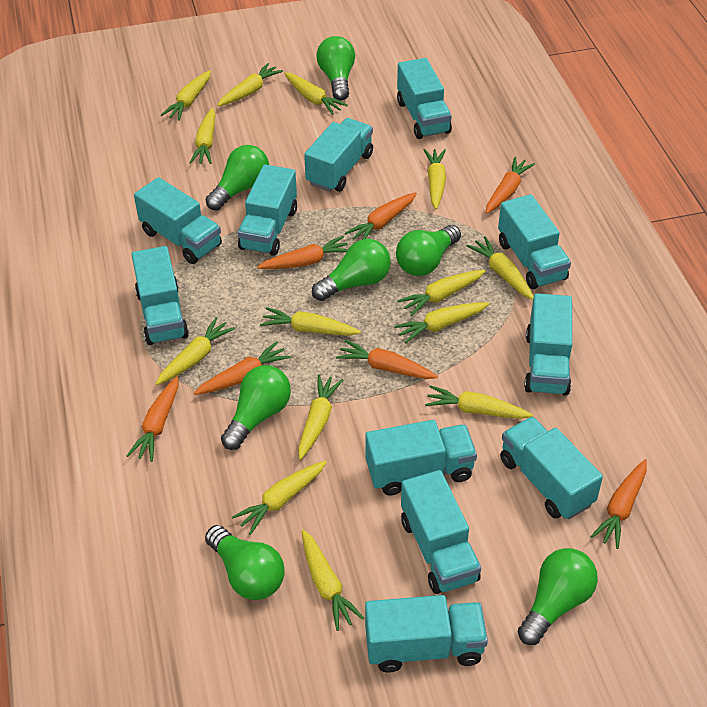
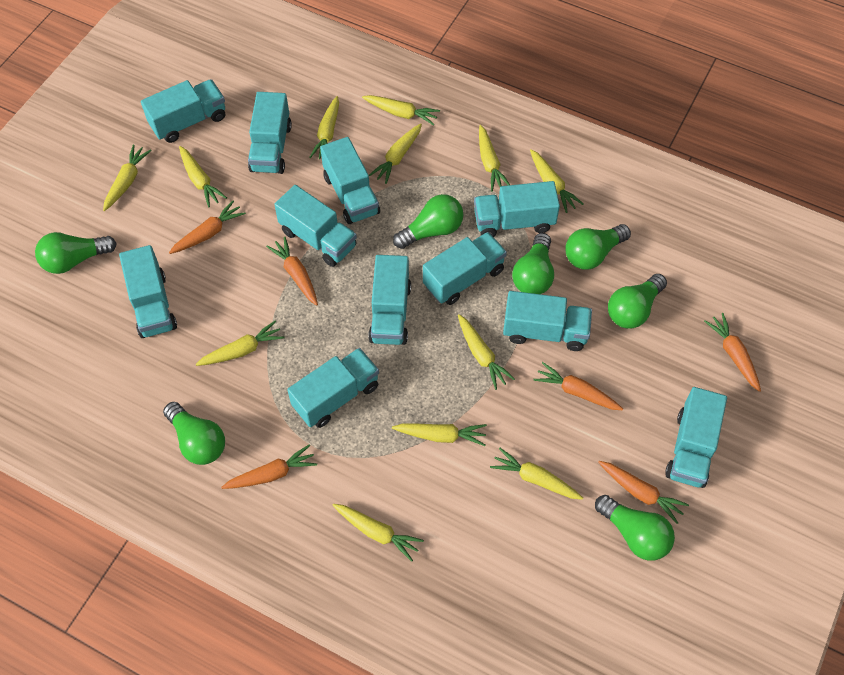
orange carrot: [126,376,179,462] [194,341,291,395] [257,236,348,269] [336,340,438,379] [345,192,417,240] [486,157,535,214] [590,459,647,549] = 7 -> [169,200,246,254] [221,444,317,489] [266,237,318,306] [534,362,623,410] [598,461,689,524] [704,313,761,392] = 6
yellow carrot: [155,317,235,385] [161,70,211,121] [189,108,216,164] [217,63,283,106] [232,460,327,535] [260,307,361,336] [284,72,348,115] [298,374,343,460] [302,530,365,631] [395,302,489,343] [398,270,486,316] [424,149,446,209] [425,385,533,419] [466,236,534,300] = 14 -> [103,145,152,211] [179,146,227,208] [195,320,284,366] [309,96,339,159] [332,504,424,562] [362,95,440,125] [369,123,422,184] [392,424,487,446] [458,314,515,390] [479,125,510,192] [490,448,583,500] [530,149,584,213] = 12

